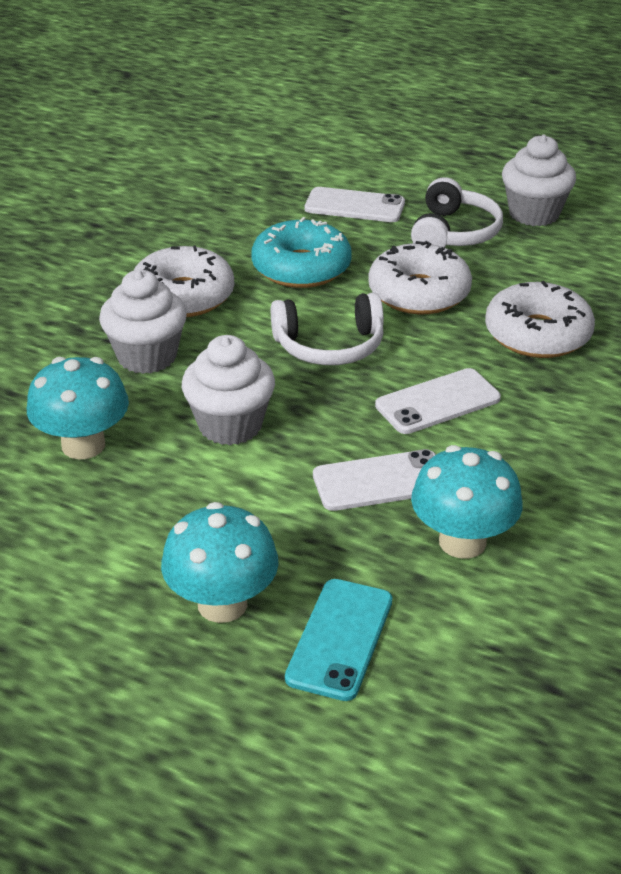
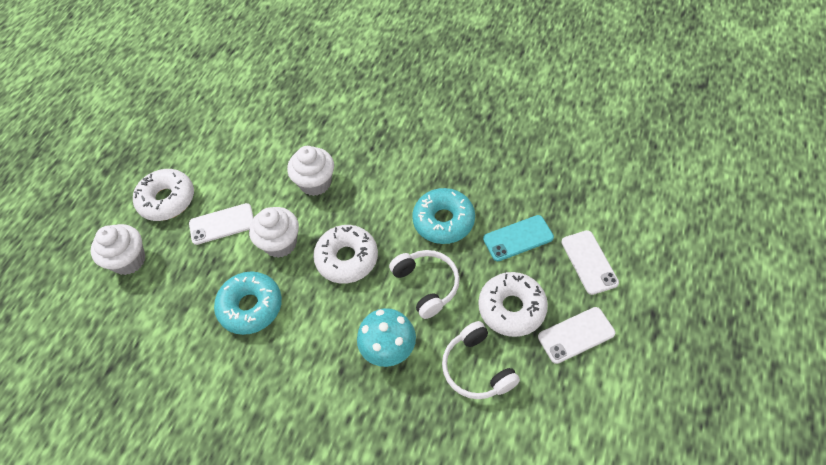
turquoise donut: [251,217,352,288] = 1 -> [214,271,282,335] [412,188,475,244] = 2
turquoise mushroom: [27,357,129,459] [161,502,279,623] [411,445,523,559] = 3 -> [357,308,416,367] = 1

